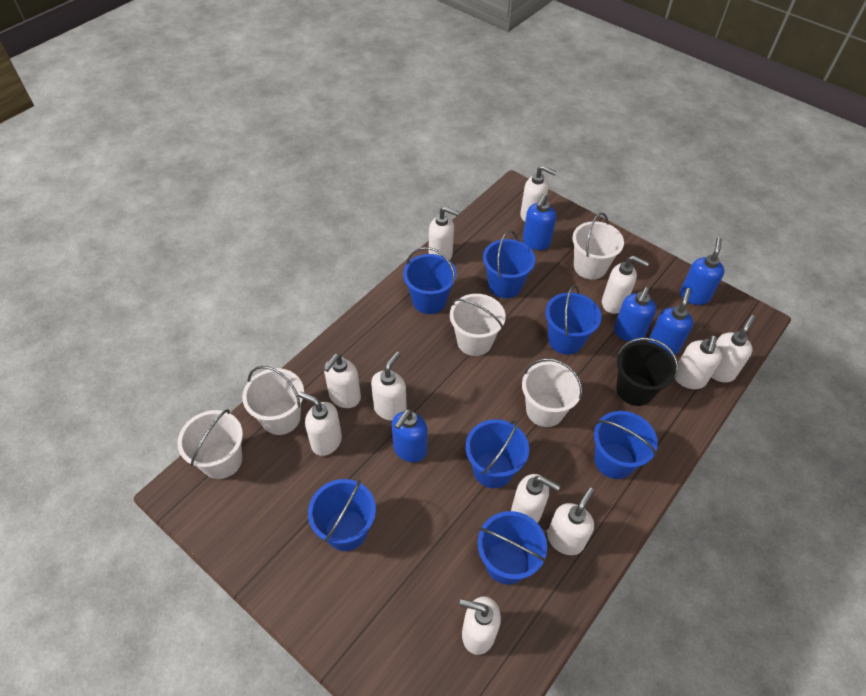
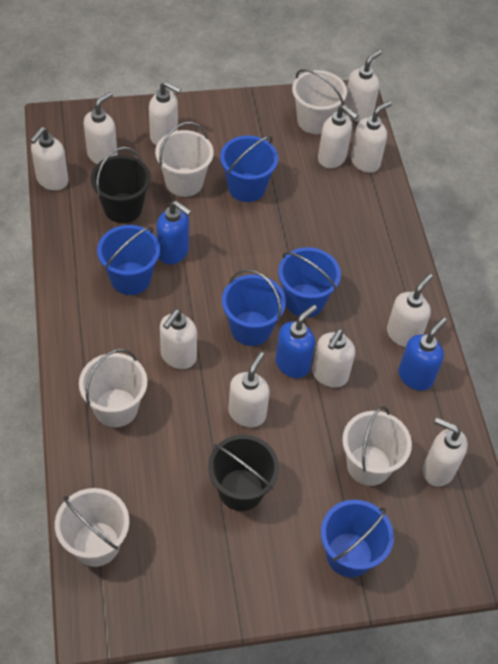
black bucket: [616,338,678,406] = 1 -> [91,147,151,223] [208,435,279,511] = 2
blue bucket: [308,479,376,551] [403,247,457,314] [466,419,529,488] [478,511,547,584] [483,230,535,298] [545,285,601,355] [594,411,658,479] = 7 -> [97,225,160,295] [220,136,278,202] [222,269,286,346] [278,247,341,317] [321,500,394,578] = 5
blue soap dispenser: [392,409,428,462] [523,194,556,250] [614,287,656,342] [648,288,693,356] [680,238,725,305] = 5 -> [157,201,191,264] [275,305,317,378] [398,317,447,391] = 3

